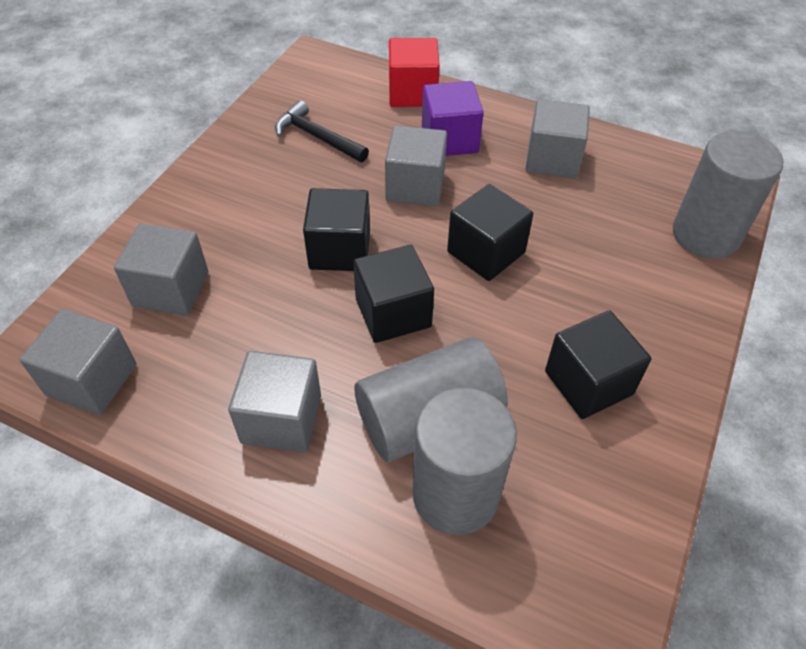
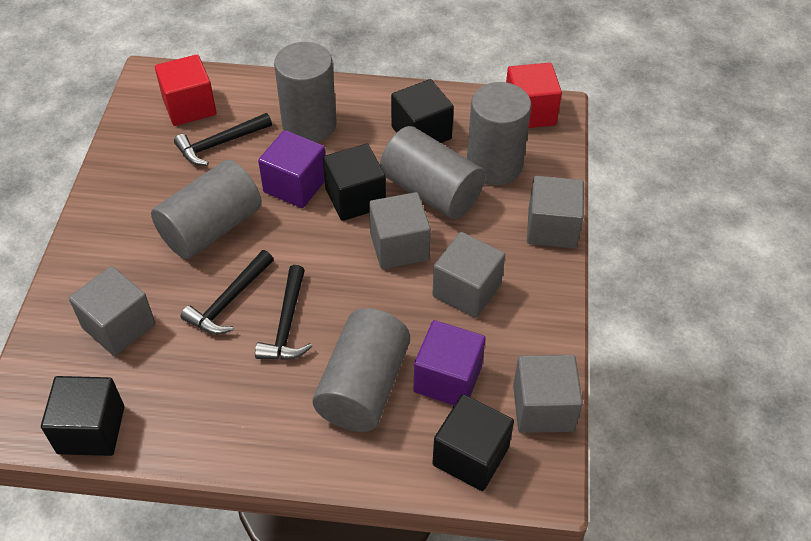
black hammer: [275,100,369,162] = 1 -> [174,113,272,166] [181,250,274,334] [255,265,312,360] = 3
grey cylinder: [354,337,508,462] [412,388,517,535] [673,131,783,259] = 3 -> [151,160,262,259] [274,42,336,142] [313,308,410,432] [380,126,485,219] [467,82,531,185] = 5
purple cube: [422,81,484,156] = 1 -> [258,130,325,208] [413,320,486,405] = 2
red cube: [389,38,440,107] = 1 -> [155,54,216,126] [506,63,562,128] = 2

